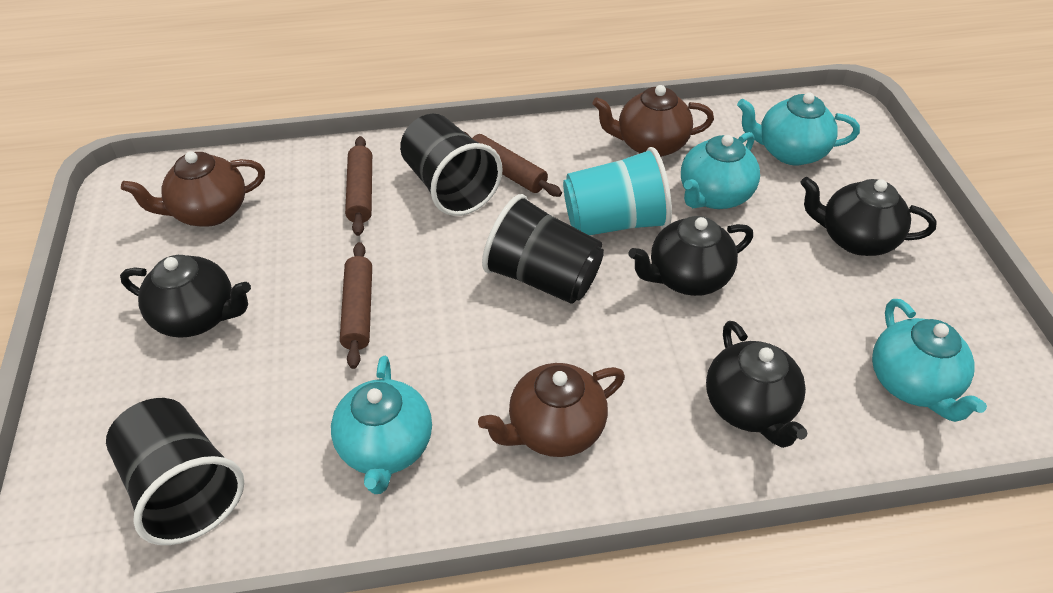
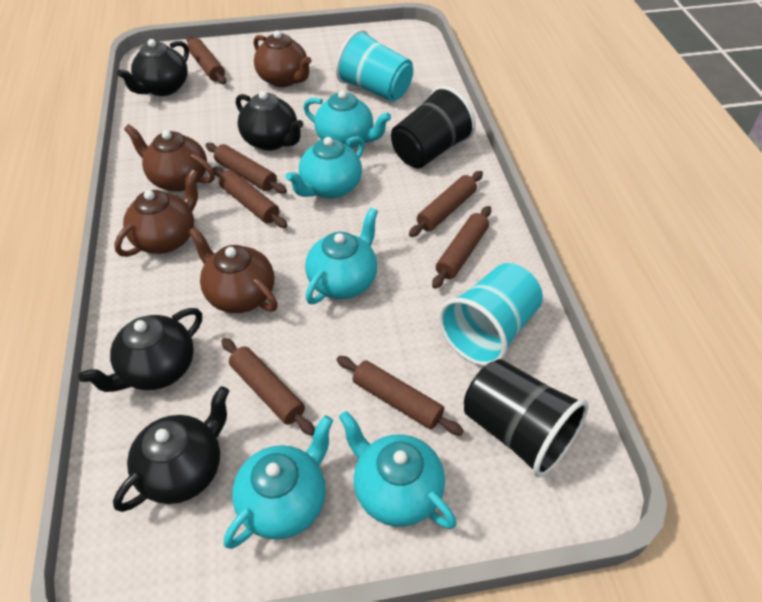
black cup: [106,398,244,545] [400,114,503,216] [482,194,604,304] = 3 -> [391,86,476,168] [464,359,589,477] = 2
brown rolling pin: [340,242,372,369] [345,136,372,236] [464,132,562,197] = 3 -> [187,36,226,84] [205,143,287,194] [213,167,288,228] [221,338,315,436] [336,356,464,436] [409,171,483,237] [432,206,491,289] = 7
brown teapot: [121,151,265,227] [478,363,625,457] [592,85,714,157] = 3 -> [114,169,199,257] [124,124,215,192] [188,227,278,313] [254,30,312,87] = 4
turquoise cup: [563,147,672,235] = 1 -> [336,29,413,102] [438,263,543,366] = 2
turquoise teapot: [331,356,432,494] [681,132,760,209] [737,93,860,165] [872,299,987,422] = 4 -> [224,415,333,549] [286,136,365,198] [303,90,391,149] [305,207,378,304] [339,411,457,529] = 5

